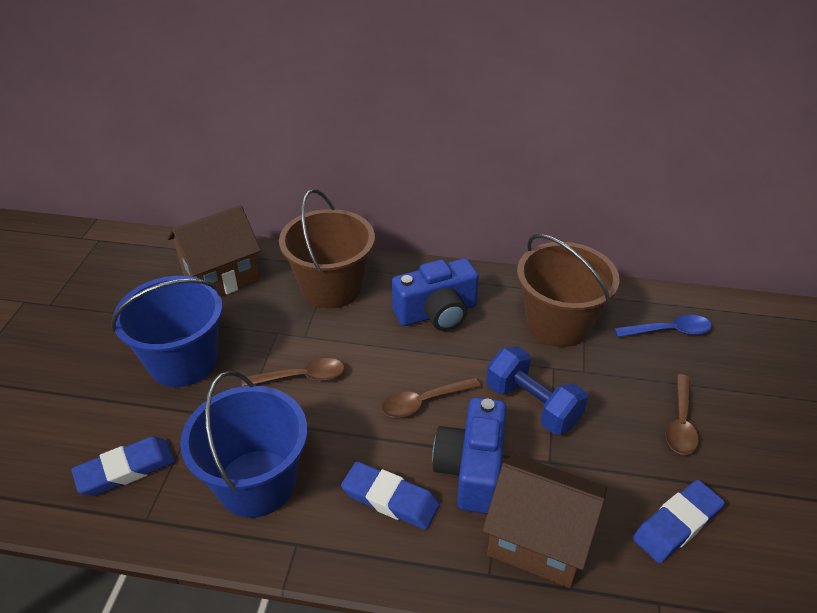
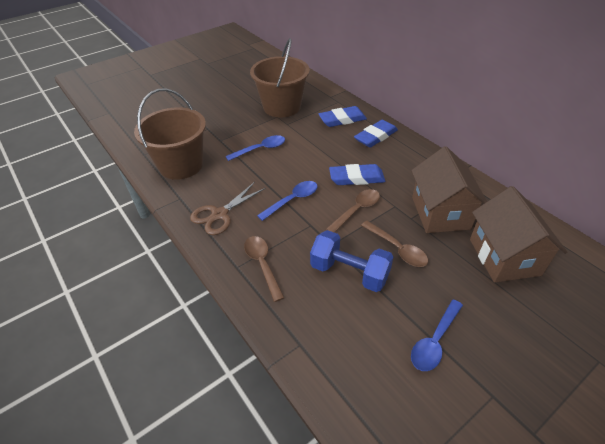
blue bucket: [111,276,223,387] [180,371,307,518] = 2 -> none = 0
blue camera: [392,258,479,331] [432,397,506,514] = 2 -> none = 0
blue spoon: [614,315,712,337] = 1 -> [226,135,285,161] [257,181,318,221] [411,299,463,371] = 3
brown scissors: none = 0 -> [190,182,266,235] = 1

